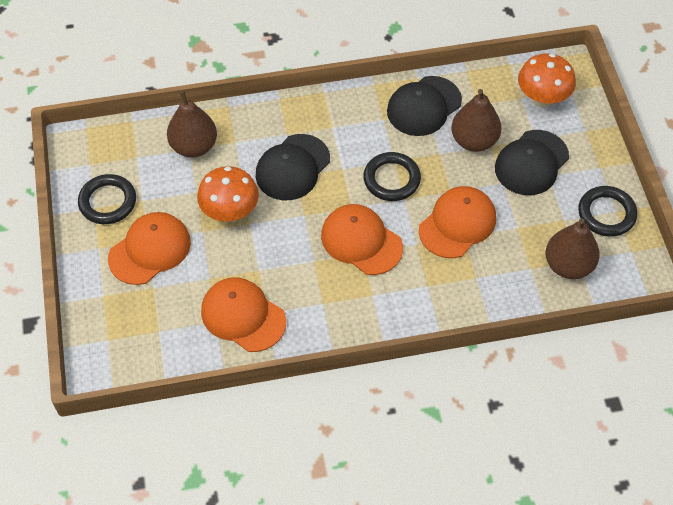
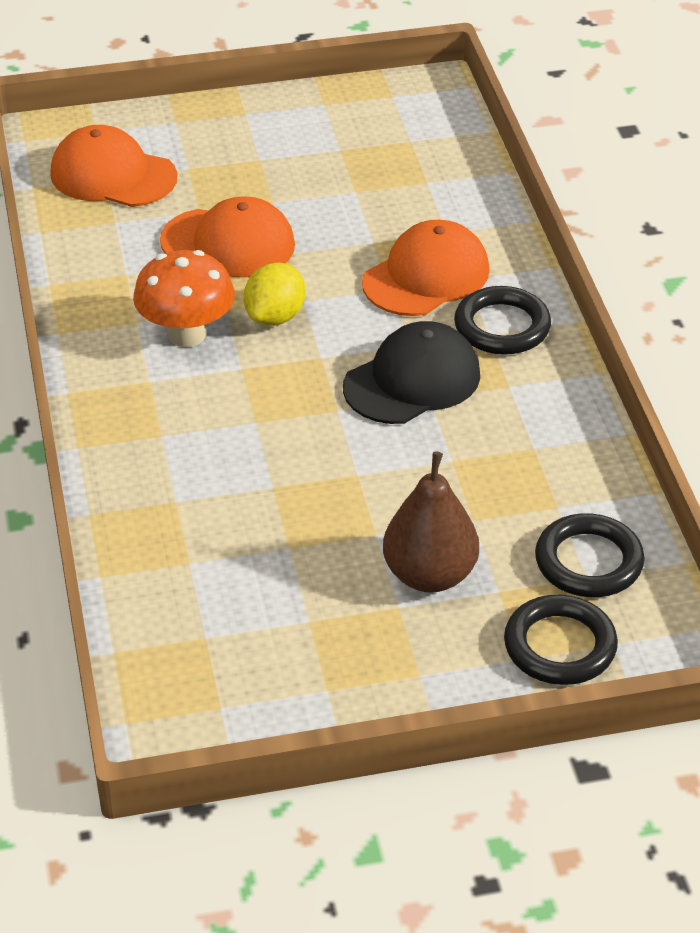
black cap: [256,134,330,200] [387,76,462,136] [495,130,569,195] = 3 -> [343,321,480,424] = 1
brown pear: [167,90,217,158] [451,89,501,152] [546,218,600,279] = 3 -> [383,451,479,593] = 1
orange cap: [108,212,191,285] [201,277,286,352] [321,204,403,275] [419,186,496,258] = 4 -> [50,125,178,207] [160,196,295,278] [362,220,490,316] = 3
orange mushroom: [197,166,259,222] [518,53,576,108] = 2 -> [133,250,235,347] = 1
yellow lemon: none = 0 -> [243,263,306,326] = 1

